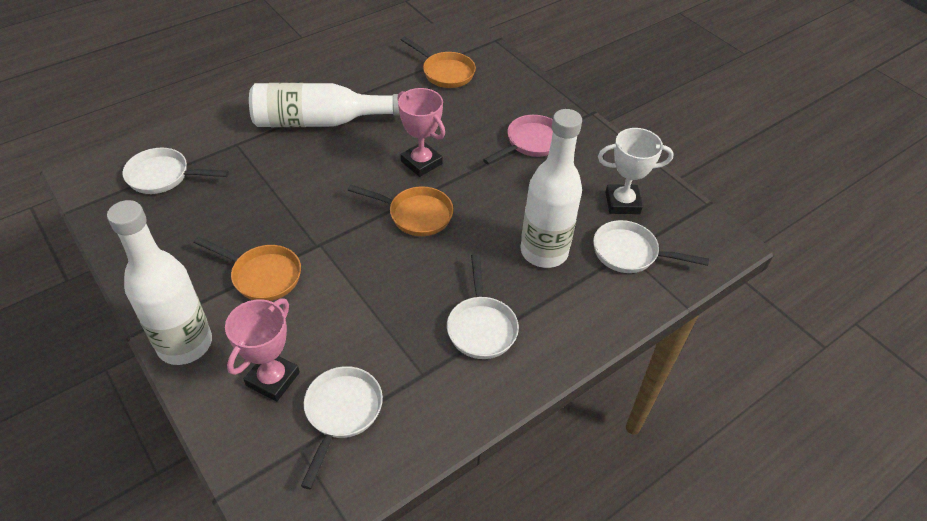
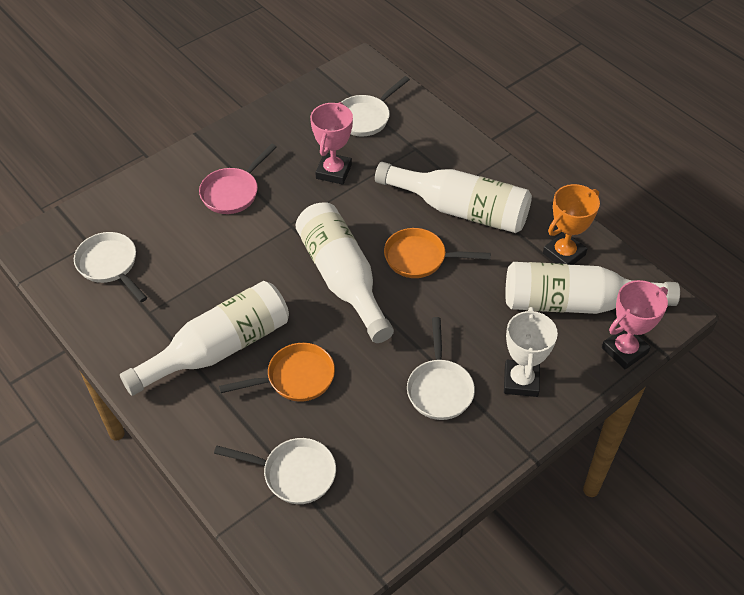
orange pan: [193,236,301,301] [348,184,453,236] [401,36,476,88] = 3 -> [219,343,335,402] [384,228,491,278] = 2
orange trophy: none = 0 -> [543,184,600,265] = 1
white bottle: [107,200,212,365] [249,83,400,127] [521,109,582,268] = 3 -> [120,281,289,396] [296,202,394,343] [375,162,532,233] [505,262,680,314] = 4

